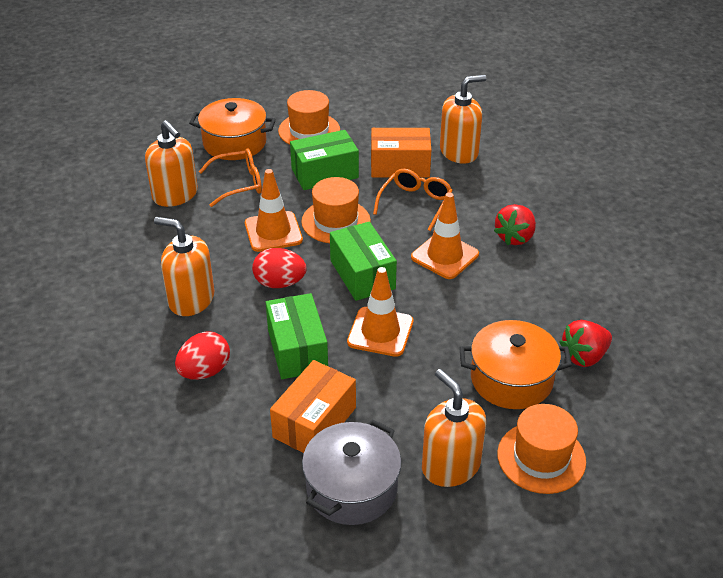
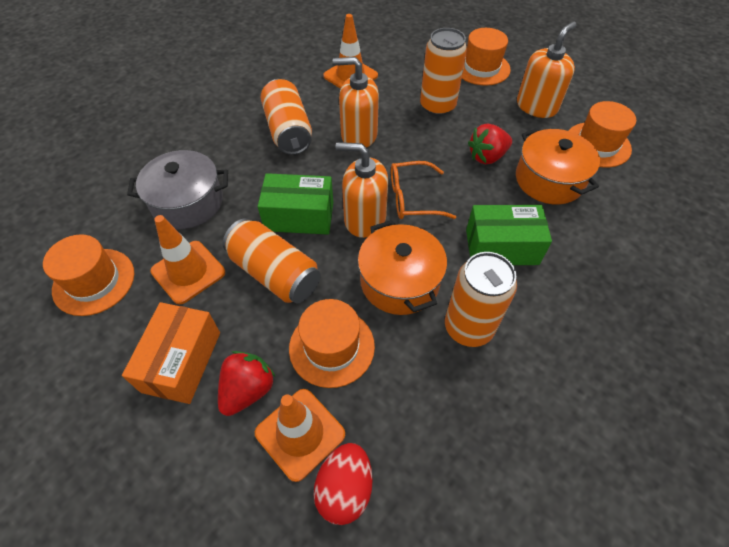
green box: [266,293,328,379] [290,130,359,190] [330,222,397,301] = 3 -> [258,173,333,235] [466,205,552,265] = 2
orange box: [270,360,356,453] [371,128,431,178] = 2 -> [122,302,220,404] = 1
orange can: none = 0 -> [222,218,321,303] [261,79,312,155] [420,28,467,116] [445,252,517,347] = 4
orange glasses: [199,148,262,207] [373,169,453,231] = 2 -> [391,161,456,219] = 1
orange hat: [278,90,340,145] [301,177,371,243] [497,404,586,494] = 3 -> [43,234,134,316] [289,299,375,388] [462,28,511,86] [568,101,636,168] = 4
orange soap dispenser: [145,120,198,207] [154,217,214,316] [422,369,486,487] [440,75,486,164] = 4 -> [333,57,379,148] [336,142,388,238] [517,21,576,118] = 3
red egg: [175,331,230,380] [252,248,306,288] = 2 -> [314,443,373,525] = 1

